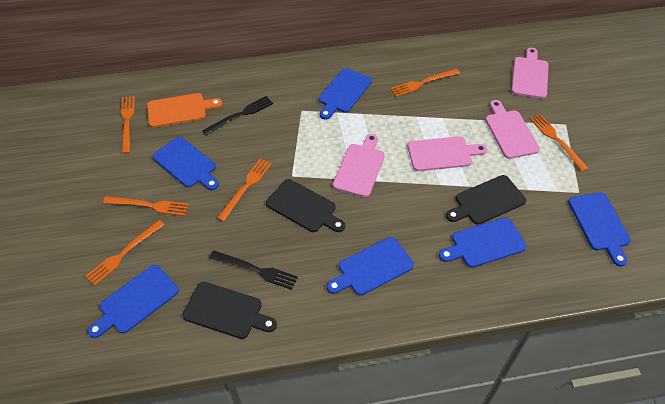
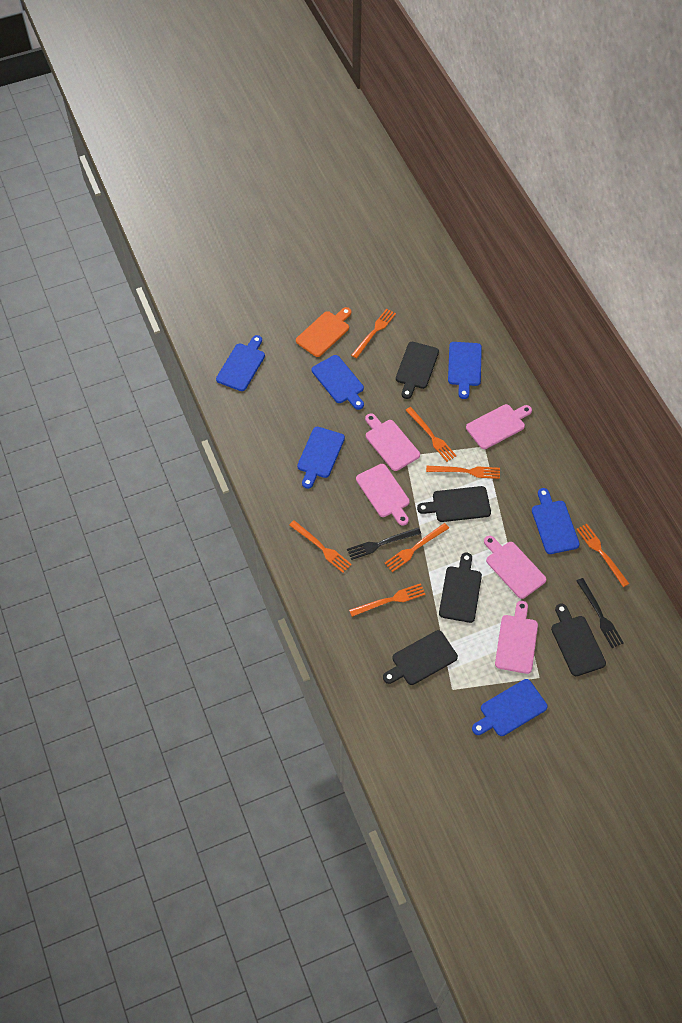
black cutting board: [182,282,277,339] [266,179,345,232] [446,175,526,225] = 3 -> [383,630,458,685] [396,342,439,399] [417,486,491,522] [439,553,482,623] [551,603,606,676] = 5
orange fork: [85,220,164,286] [103,196,189,216] [121,96,135,154] [217,158,272,222] [391,69,460,97] [530,114,589,172] = 6 -> [289,520,352,573] [349,583,426,617] [351,309,396,359] [384,523,449,572] [405,407,457,462] [426,466,500,479] [576,524,630,587] = 7
pink cutting board: [333,134,385,197] [408,136,487,171] [485,100,540,159] [511,48,549,99] = 4 -> [356,464,410,526] [365,413,420,471] [466,404,532,449] [484,536,547,599] [495,601,538,674] = 5

